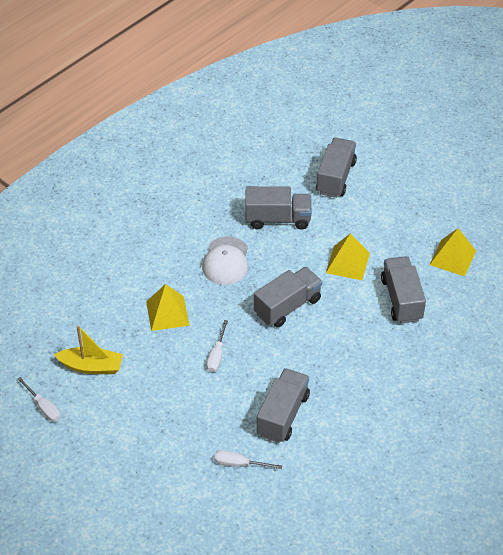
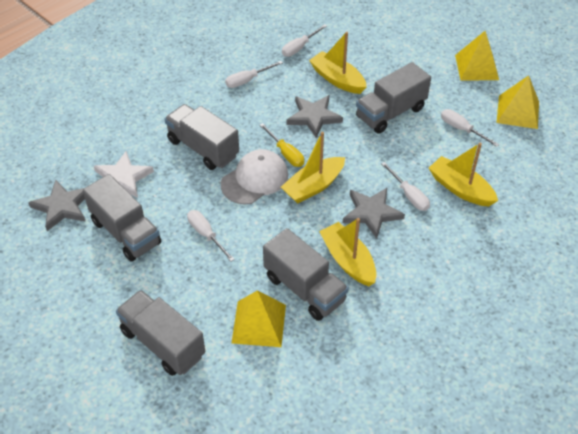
grey star: none = 0 -> [28,180,86,231] [287,95,343,138] [343,188,405,239] = 3
white screwdriver: [17,377,60,422] [207,320,228,372] [214,450,282,469] = 3 -> [187,210,235,261] [225,61,283,88] [282,24,327,57] [381,162,430,211] [441,109,500,147] = 5
white star: none = 0 -> [94,151,154,198] = 1
yellow boat: [54,325,123,374] = 1 -> [281,132,345,203] [309,32,367,94] [319,218,376,286] [429,143,498,207] = 4
yellow screwdriver: none = 0 -> [260,123,304,167] = 1

